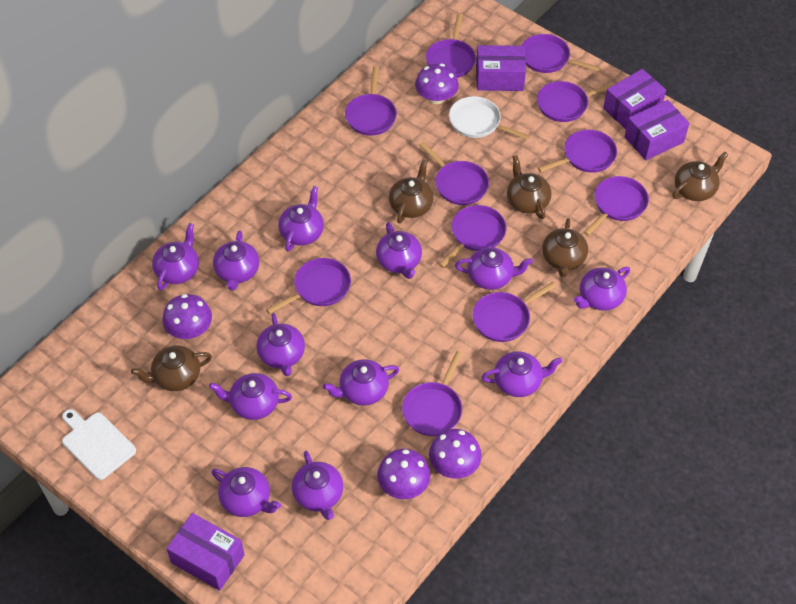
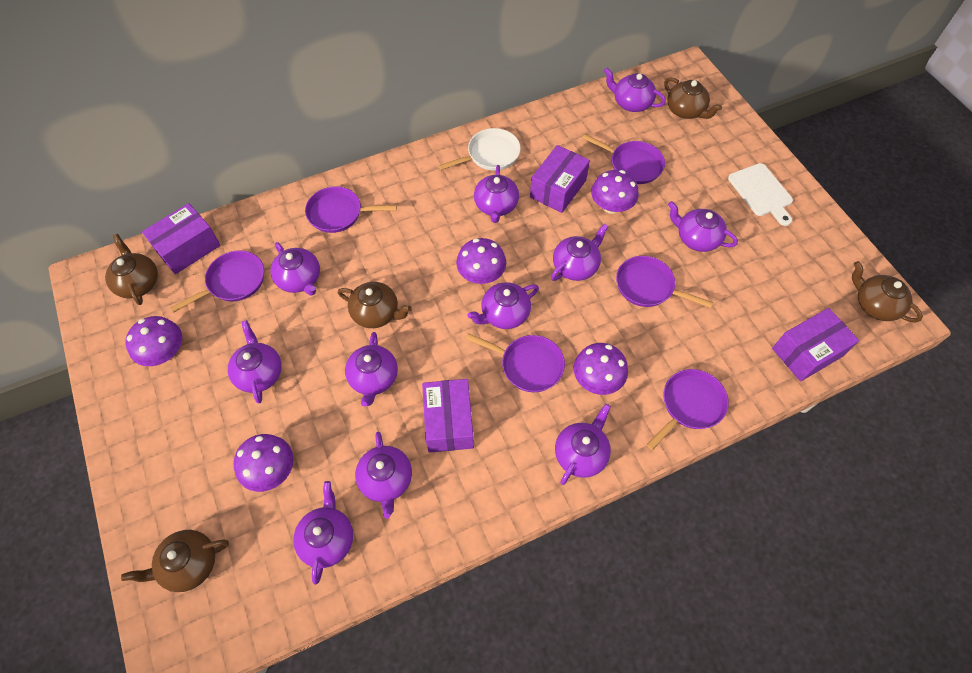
purple mushroom: [162,294,212,339] [377,449,431,499] [415,64,459,104] [429,429,482,479] = 4 -> [125,316,182,366] [234,434,294,492] [456,238,506,284] [574,343,628,395] [591,170,639,214] = 5
purple pan: [266,258,351,314] [345,66,397,136] [402,351,463,436] [419,142,489,205] [426,14,476,78] [439,205,506,268] [472,282,556,342] [521,34,600,73] [537,81,617,122] [538,130,617,173] [584,176,649,236] = 11 -> [170,250,264,313] [305,186,397,233] [466,333,565,392] [582,134,665,184] [616,256,713,308] [647,369,729,450] = 6
purple teapot: [152,223,199,291] [209,373,292,420] [211,467,281,517] [213,230,259,291] [256,313,305,376] [278,186,324,251] [292,451,343,520] [323,359,399,406] [376,222,422,279] [455,247,533,290] [482,351,562,397] [574,267,630,311] = 12 -> [228,320,282,403] [270,242,320,296] [293,481,353,585] [345,332,398,406] [355,432,412,519] [467,282,539,329] [474,165,519,223] [551,224,609,281] [555,404,611,485] [604,68,666,112] [668,201,738,252] = 11

